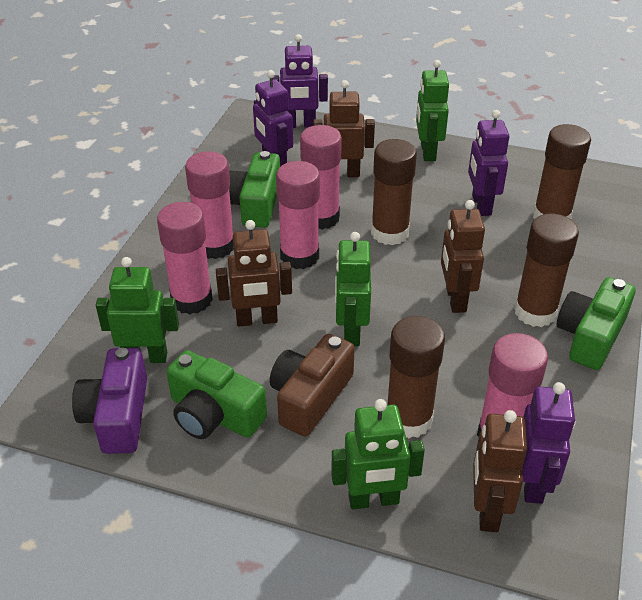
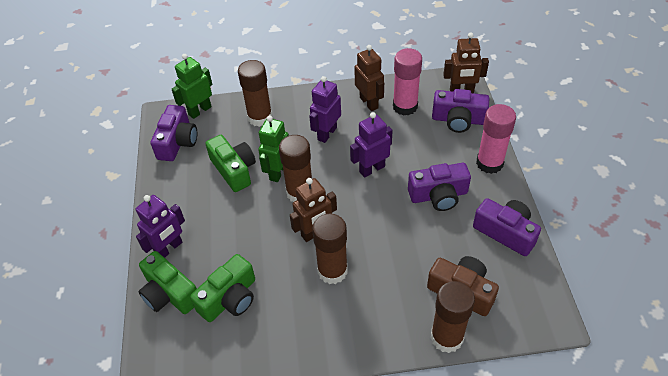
brown robot: [216,220,292,327] [313,80,375,177] [441,200,485,313] [473,410,527,532] = 4 -> [290,178,337,242] [354,45,384,111] [443,32,489,93] = 3
green robot: [96,257,179,363] [331,399,425,509] [335,232,371,346] [416,60,449,161] = 4 -> [172,54,212,119] [258,116,289,182] = 2
pink glue stick: [157,202,213,314] [185,152,234,259] [276,161,320,269] [300,125,342,230] [477,333,548,437] = 5 -> [393,48,422,116] [476,104,516,174] = 2
purple camera: [72,348,147,454] = 1 -> [150,105,197,161] [408,163,471,211] [432,89,489,133] [473,198,541,256] = 4
purple robot: [253,70,293,167] [272,34,328,128] [468,110,509,216] [522,382,575,504] = 4 -> [136,195,185,258] [309,76,341,143] [350,112,393,178] = 3

